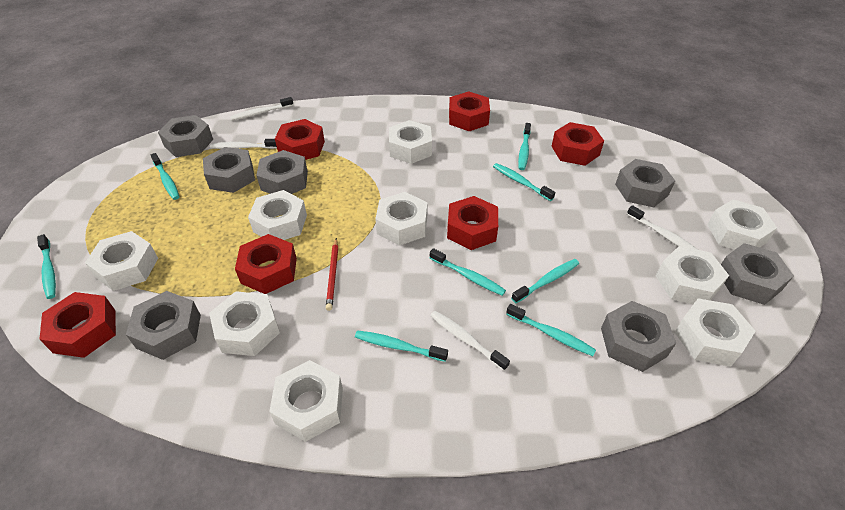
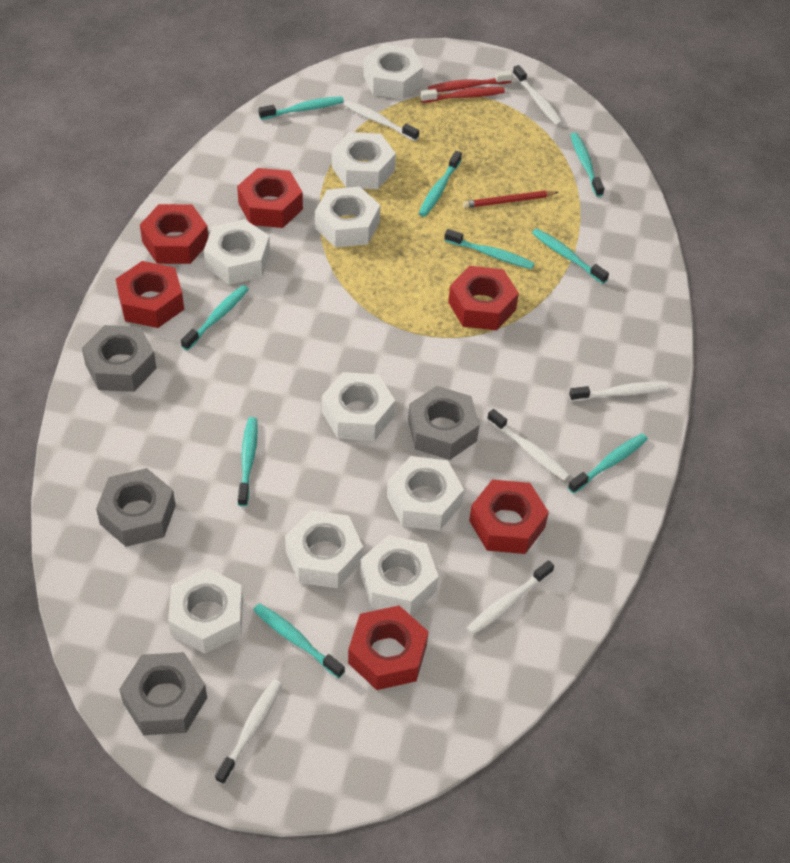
grey nut: [126,291,201,360] [158,115,213,157] [203,147,255,193] [256,150,308,194] [601,301,676,372] [615,159,675,207] [721,243,794,305] = 7 -> [82,325,156,392] [96,468,176,547] [119,652,207,735] [408,386,479,460] = 4
red toothbrush: none = 0 -> [420,87,505,103] [428,70,513,92] = 2
turquoise toothbrush: [37,234,56,299] [150,153,180,200] [355,330,448,362] [430,248,506,296] [493,163,555,201] [506,304,596,356] [511,259,579,303] [518,123,531,170] = 8 -> [181,285,249,351] [238,417,258,507] [254,603,345,679] [258,96,344,120] [419,151,462,217] [444,229,535,269] [532,229,609,284] [568,433,648,494] [571,133,604,197] = 9
white toothbrush: [210,139,277,149] [230,97,293,121] [431,311,510,371] [627,205,698,250] = 4 -> [215,679,282,785] [344,100,419,141] [466,560,554,635] [487,409,570,481] [513,65,563,126] [569,382,669,401] = 6

